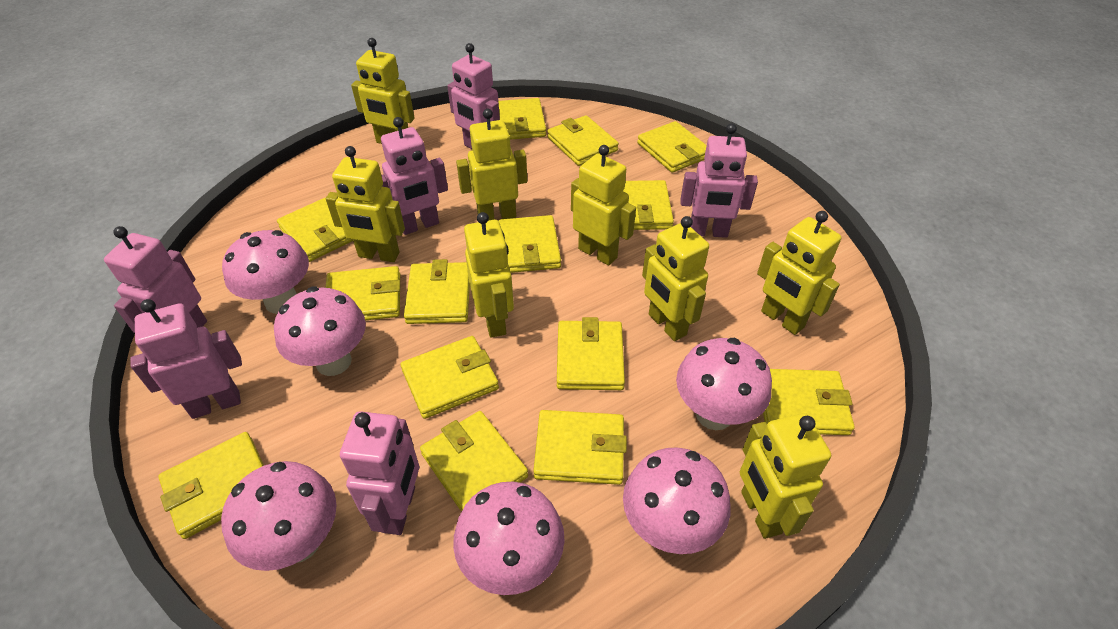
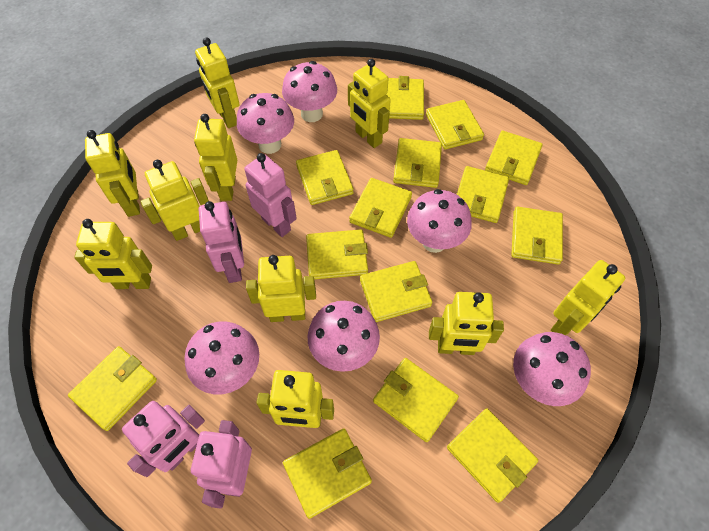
pink robot: [104,226,207,333] [130,299,242,419] [340,411,419,535] [381,117,448,235] [447,43,500,149] [680,123,758,238] = 6 -> [122,401,205,477] [191,420,252,509] [199,201,244,283] [244,153,297,237] = 4
yellow robot: [326,146,405,262] [351,38,415,144] [456,109,527,221] [464,212,514,338] [571,145,636,266] [642,216,709,341] [740,413,831,539] [757,211,841,335] = 8 -> [74,219,152,289] [85,130,140,217] [140,160,209,241] [194,114,237,201] [195,38,240,128] [246,255,316,322] [256,370,334,428] [348,59,391,148] [429,292,504,355] [551,260,625,335] = 10

